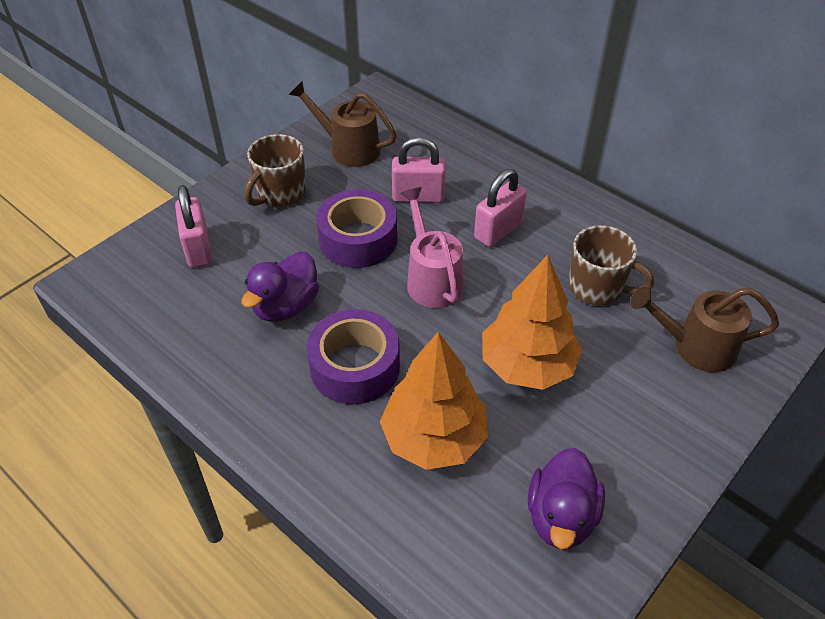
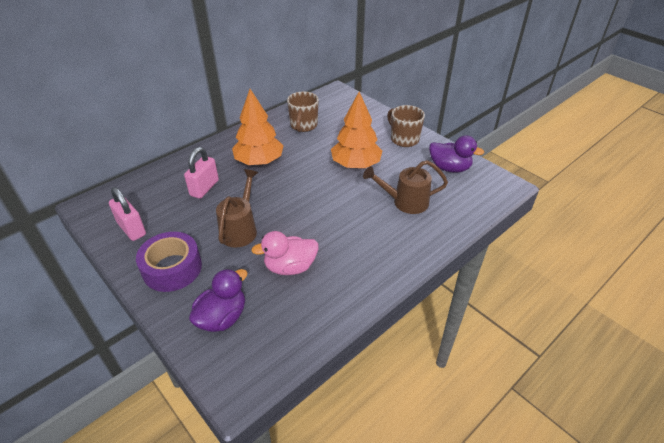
pink duck: none = 0 -> [251,231,319,275] = 1
pink padlock: [175,185,212,268] [392,137,446,203] [474,169,527,247] = 3 -> [109,187,146,241] [184,147,219,199] = 2
pink watering can: [400,187,464,308] = 1 -> none = 0
purple tape: [307,309,400,404] [316,189,397,268] = 2 -> [136,232,202,292] = 1

